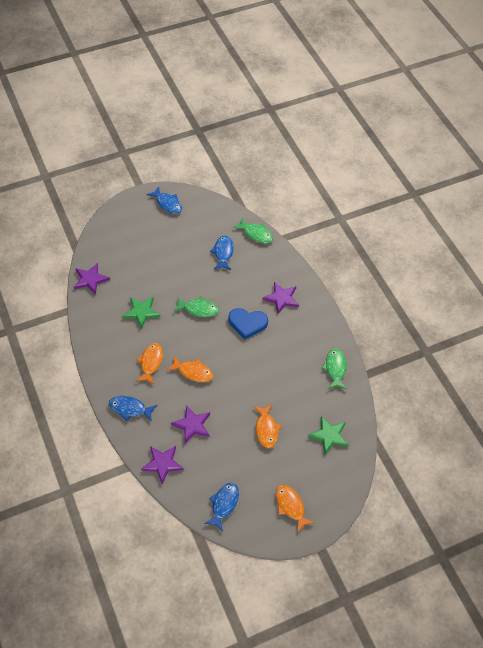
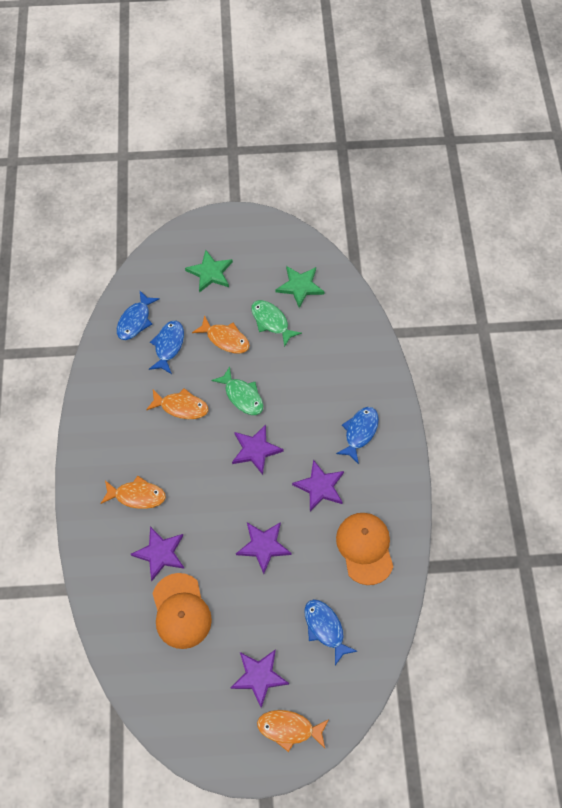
blue heart: [228,308,268,339] = 1 -> none = 0
green fish: [174,296,219,317] [233,218,273,243] [322,348,347,389] = 3 -> [212,366,263,415] [251,300,302,347] = 2
orange cap: none = 0 -> [152,573,212,649] [336,513,393,585] = 2
purple star: [74,263,110,294] [141,446,184,484] [171,406,210,443] [262,282,299,314] = 4 -> [131,526,184,581] [230,649,289,708] [232,425,284,475] [236,522,292,574] [292,460,344,511] = 5

